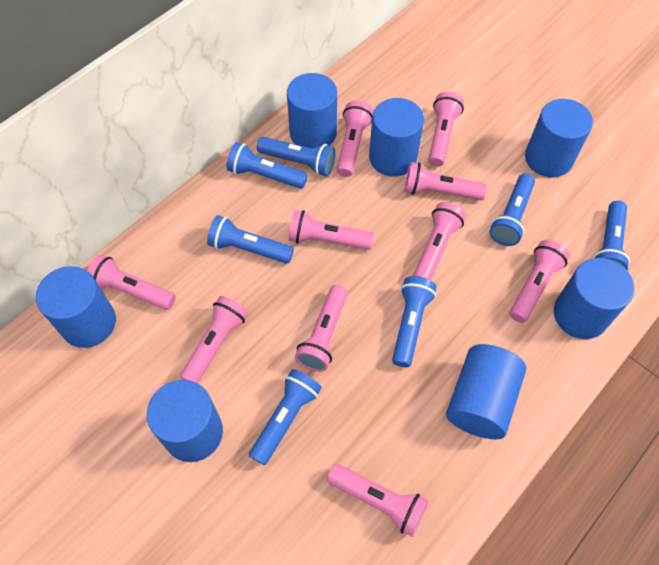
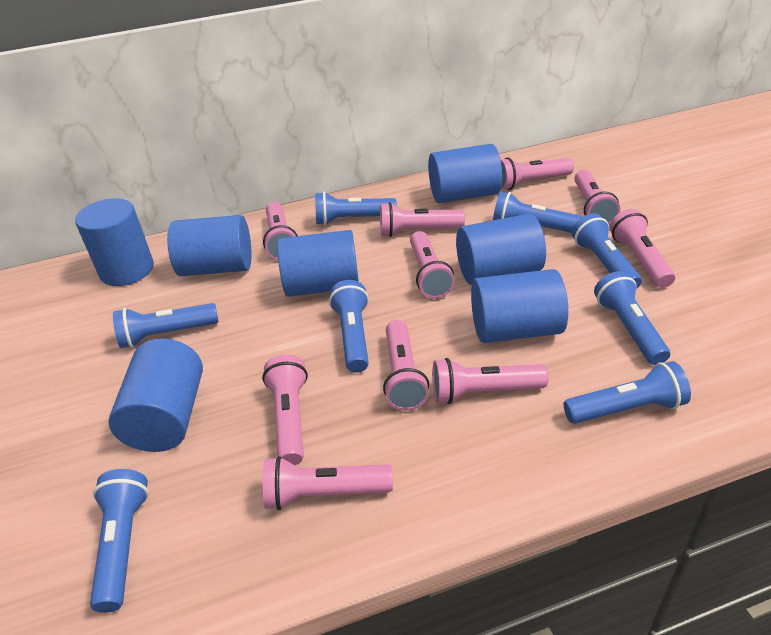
blue flashlight: [207,215,294,264] [227,142,308,189] [249,369,322,465] [257,137,336,176] [392,276,437,367] [489,173,535,246] [593,201,630,271] = 7 -> [90,469,149,613] [113,303,219,348] [315,192,397,225] [329,280,369,373] [493,192,582,233] [564,361,691,424] [572,213,642,289] [594,271,670,365] = 8

